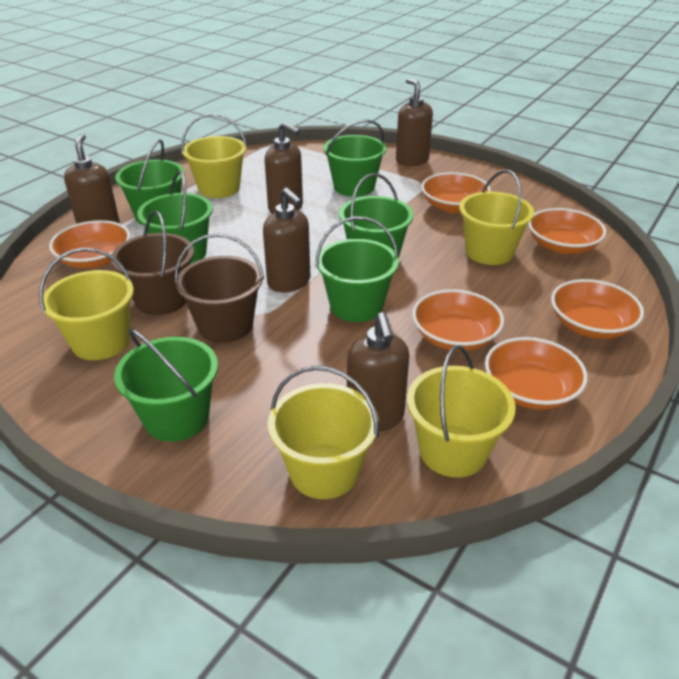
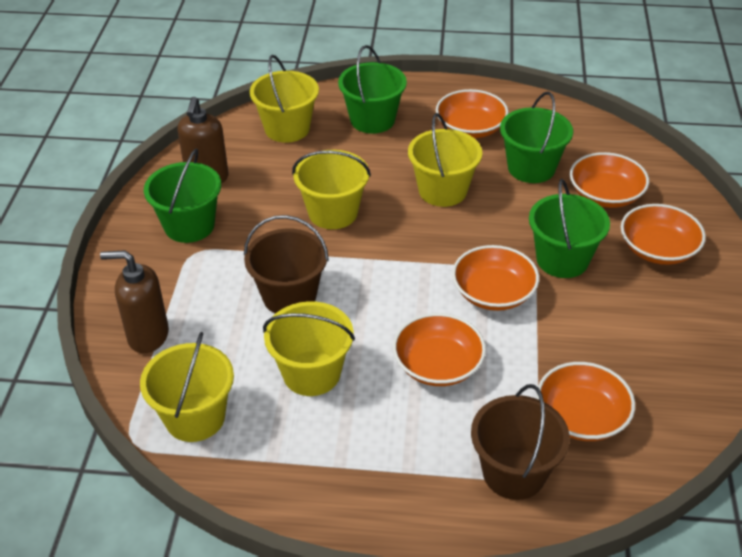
brown soap dispenser: [64,134,120,224] [263,188,310,292] [265,122,303,214] [347,312,410,432] [396,78,433,166] = 5 -> [100,250,169,353] [177,97,228,183] = 2
green bucket: [114,328,218,442] [115,139,184,225] [137,171,213,264] [316,216,399,322] [323,120,386,197] [339,173,414,258] = 6 -> [144,149,221,243] [338,45,407,134] [500,92,573,183] [529,179,610,278] = 4

